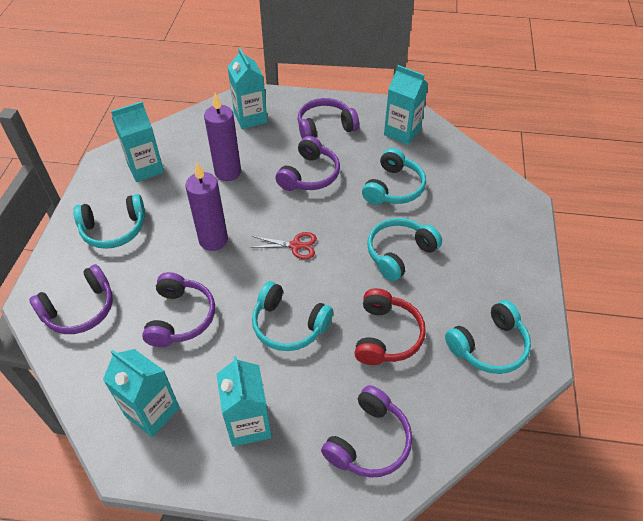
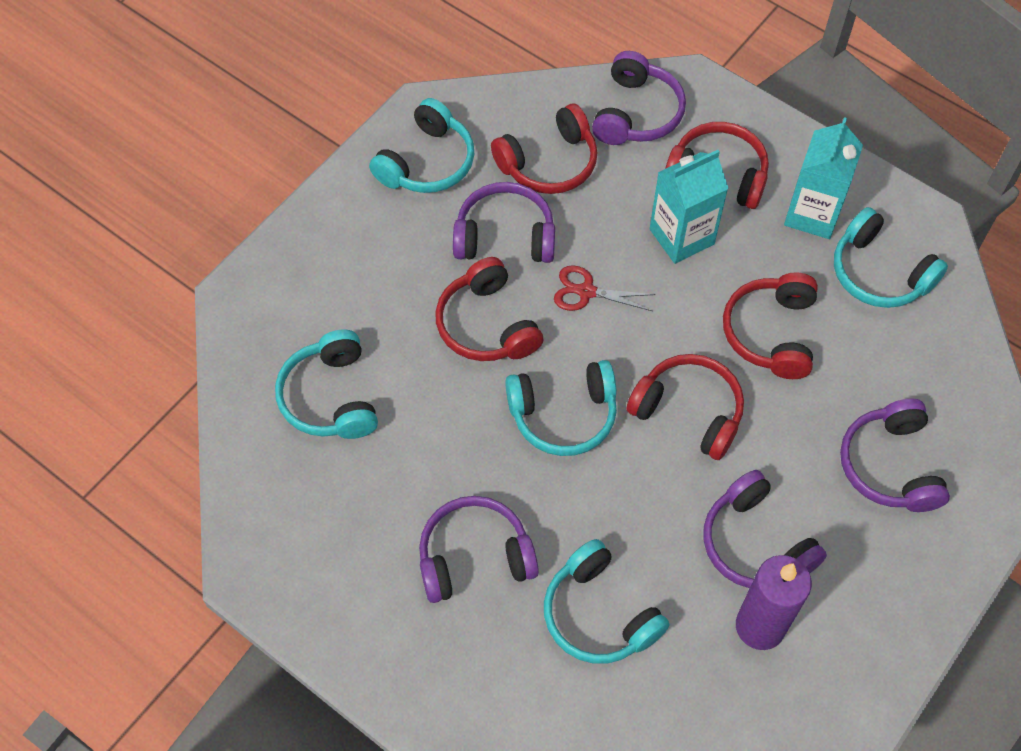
purple candle: [185,163,228,251] [204,93,241,181] = 2 -> [736,555,812,650] = 1
red headphones: [355,288,426,365] = 1 -> [435,257,543,361] [491,104,597,194] [626,354,744,460] [665,122,769,209] [723,272,818,379] = 5
turquoise carton: [103,349,180,437] [111,101,164,182] [217,356,272,447] [228,48,267,129] [384,65,428,145] = 5 -> [650,150,729,264] [784,117,863,239] = 2

